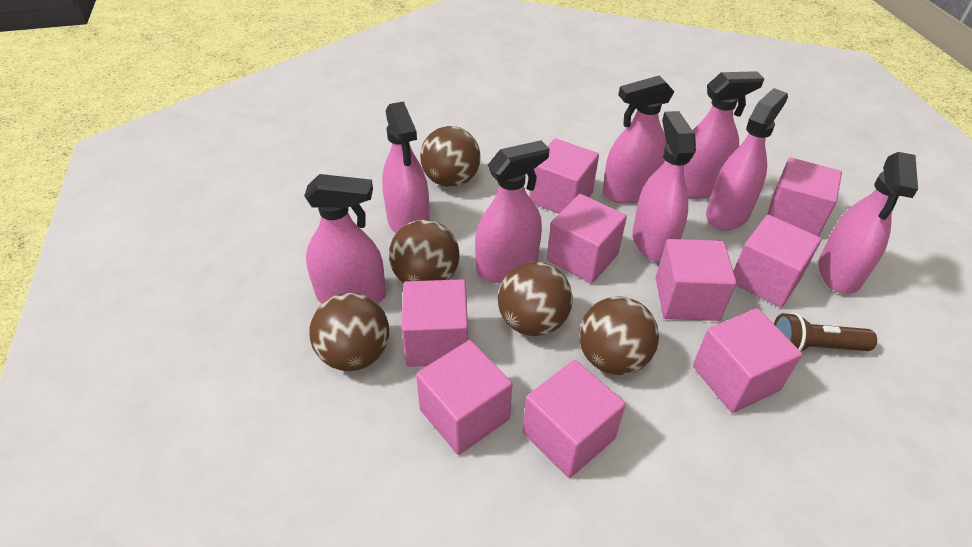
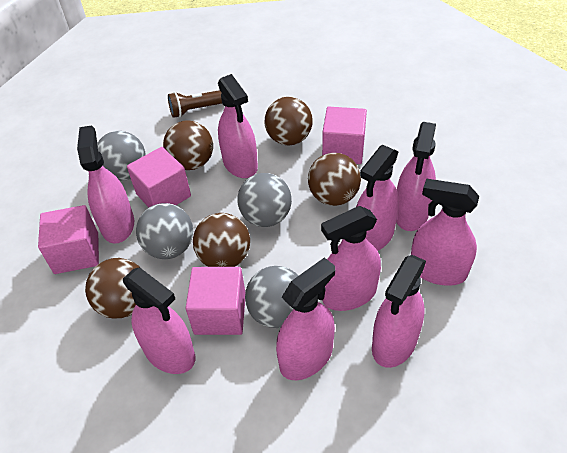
grey ball: none = 0 -> [97,131,146,181] [136,203,193,259] [237,173,292,227] [245,266,298,328] = 4
pink cube: [402,279,468,367] [416,340,512,455] [523,360,626,478] [529,138,599,214] [547,194,627,284] [656,239,737,321] [693,308,802,413] [733,215,822,308] [767,158,842,237] = 9 -> [38,205,99,274] [127,147,191,207] [185,267,245,335] [322,106,367,164] = 4
pink spray bottle: [304,174,386,304] [382,101,430,233] [475,140,550,283] [602,75,675,204] [633,111,696,262] [684,71,765,199] [706,88,788,231] [818,152,918,294] = 8 -> [77,125,134,243] [123,267,195,374] [218,74,258,178] [276,257,335,380] [321,206,381,311] [356,145,399,251] [372,255,426,368] [396,122,436,231] [411,178,479,286] = 9

